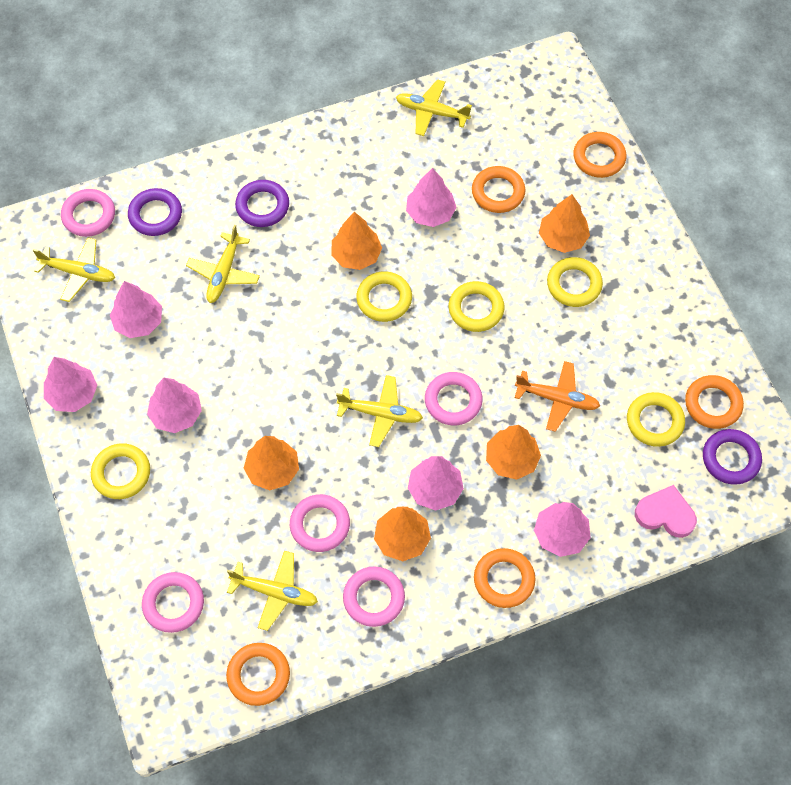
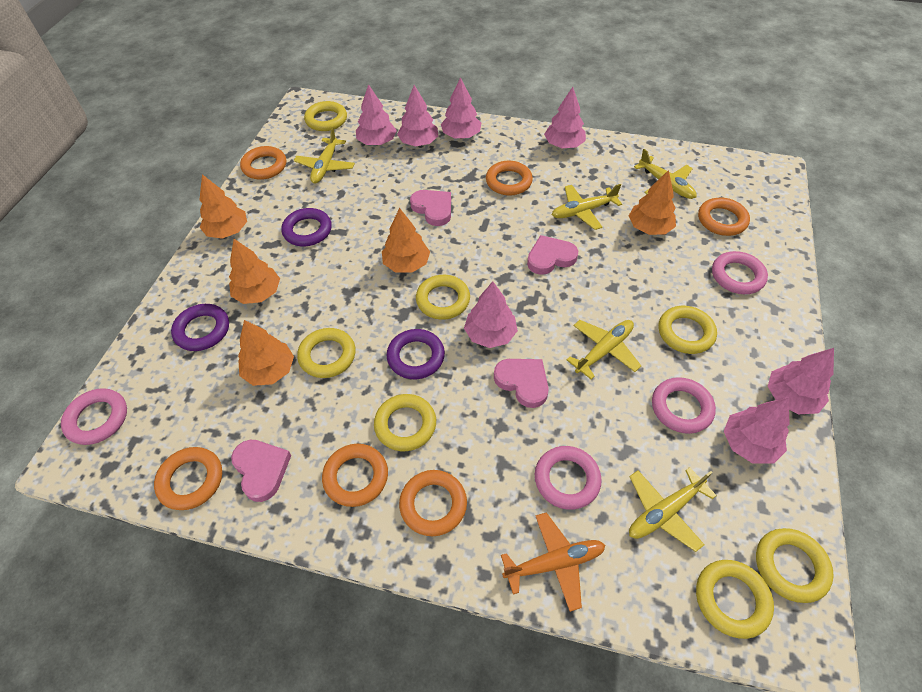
orange ring: [226,643,290,706] [472,166,525,213] [474,548,536,608] [573,132,626,178] [685,375,744,429] = 5 -> [154,447,222,510] [240,146,286,180] [322,444,388,507] [399,470,467,536] [486,161,533,196] [698,197,750,236] = 6
pink heart: [635,485,697,538] = 1 -> [231,440,291,502] [410,190,451,226] [494,359,549,408] [527,235,578,275] = 4
pink ring: [61,189,115,237] [142,572,204,633] [290,494,350,552] [343,566,405,627] [425,372,483,425] = 5 -> [61,388,127,445] [535,446,602,510] [652,377,716,434] [712,251,768,294] = 4
pink tree: [44,357,97,412] [110,281,162,338] [147,378,202,433] [406,168,456,227] [408,456,464,511] [534,502,591,557] = 6 -> [356,84,397,145] [397,85,438,147] [441,77,481,138] [464,282,518,348] [544,87,586,148] [724,398,790,464] [768,348,834,414] = 7
yellow ring: [91,443,150,499] [356,271,412,322] [448,281,504,332] [547,257,603,307] [627,392,685,447] = 5 -> [297,328,356,378] [304,101,347,131] [374,394,436,451] [416,275,470,320] [658,306,717,354] [696,560,774,639] [756,528,834,603] = 7

